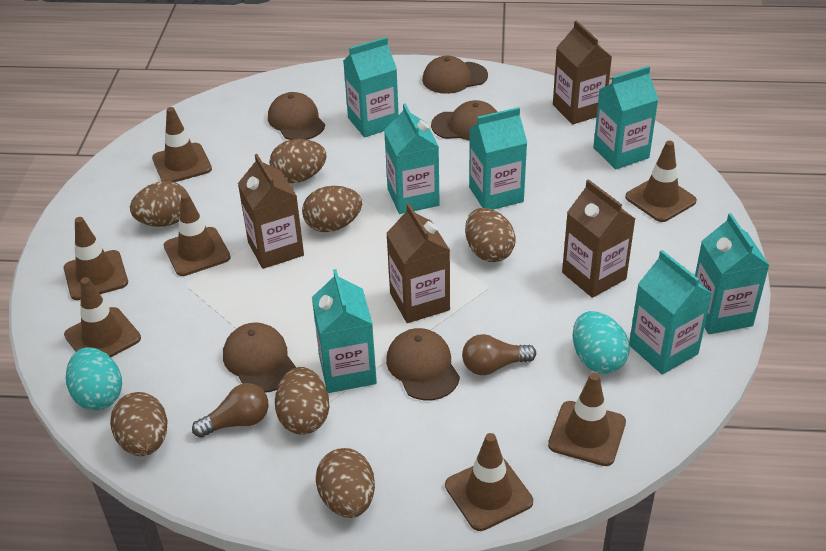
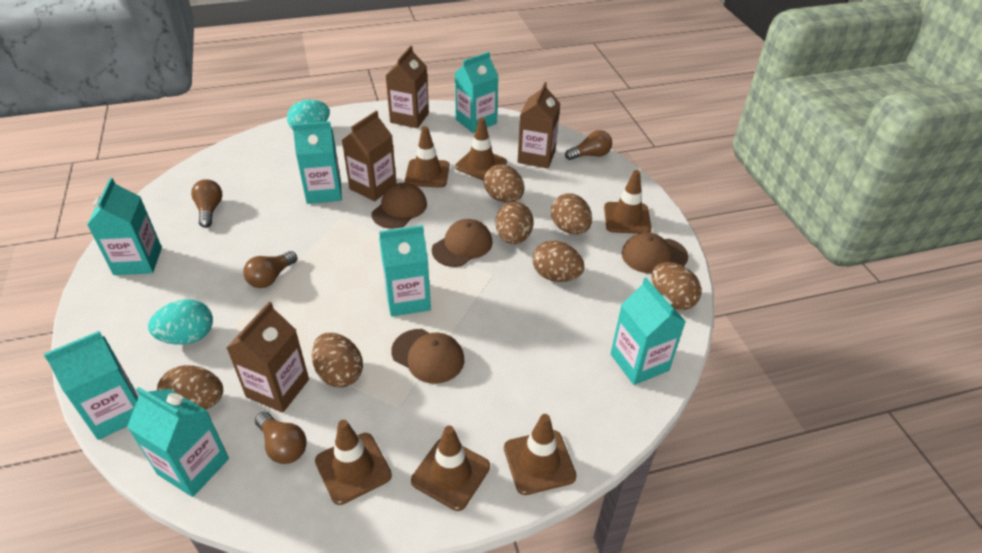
brown cap: [223,322,296,393] [268,92,325,140] [386,328,460,400] [422,56,488,94] [431,100,497,141] = 5 -> [372,183,427,229] [391,329,464,384] [432,219,493,267] [622,232,688,273] = 4
brown light bulb: [192,383,268,438] [462,334,536,375] = 2 -> [191,179,222,228] [244,251,297,288] [255,411,307,464] [565,130,612,160] = 4
brown traffic cone: [64,217,128,300] [64,277,141,357] [152,107,212,182] [164,193,231,276] [445,433,533,531] [548,373,626,466] [625,141,697,222] = 7 -> [315,420,392,505] [405,126,450,188] [411,425,490,511] [455,118,507,181] [504,414,577,495] [604,170,652,234] = 6

